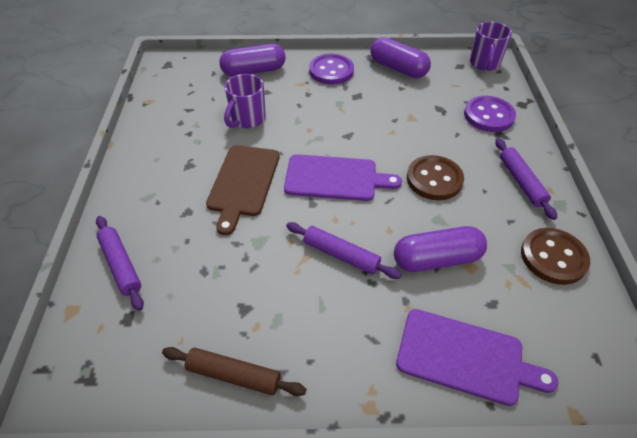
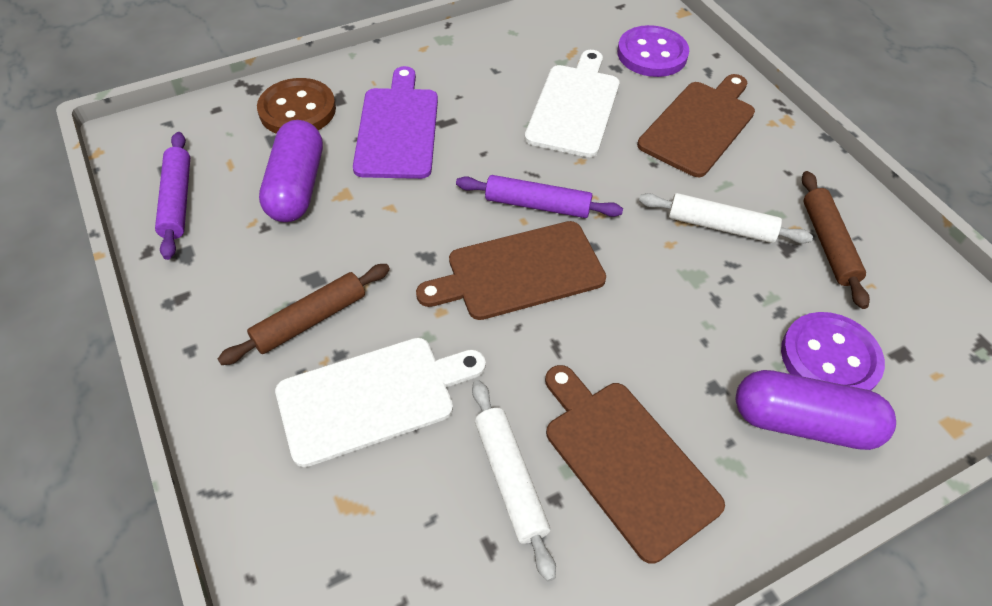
brown button: [407,155,464,200] [521,228,590,285] = 2 -> [257,78,336,134] = 1
brown cutting board: [206,145,280,235] = 1 -> [416,221,606,320] [545,365,725,564] [637,74,755,177] = 3
brown rolling pin: [162,347,306,396] = 1 -> [218,264,390,365] [802,171,870,309] = 2
purple capsule: [219,43,286,77] [370,37,431,78] [394,226,487,272] = 3 -> [259,120,323,222] [736,370,896,450] = 2
purple cutting board: [284,154,402,201] [396,309,558,406] = 2 -> [353,66,438,179] = 1
purple mug: [224,74,266,128] [470,22,512,71] = 2 -> none = 0
purple rolling pin: [96,216,144,311] [286,222,402,279] [495,138,557,220] = 3 -> [155,132,190,260] [456,175,623,218] = 2
white cutting board: none = 0 -> [275,338,486,467] [525,50,619,157] = 2
white rolling pin: none = 0 -> [472,380,556,581] [639,193,813,244] = 2

